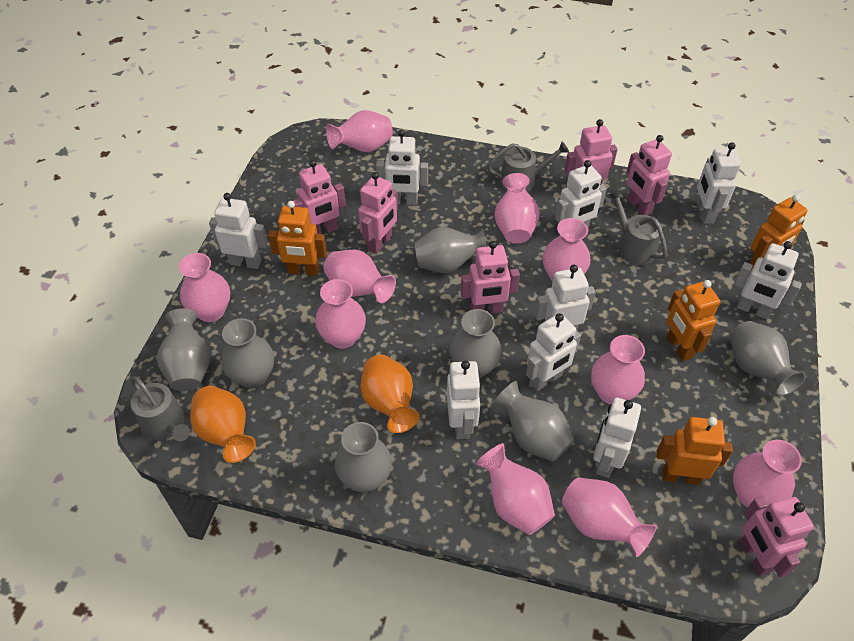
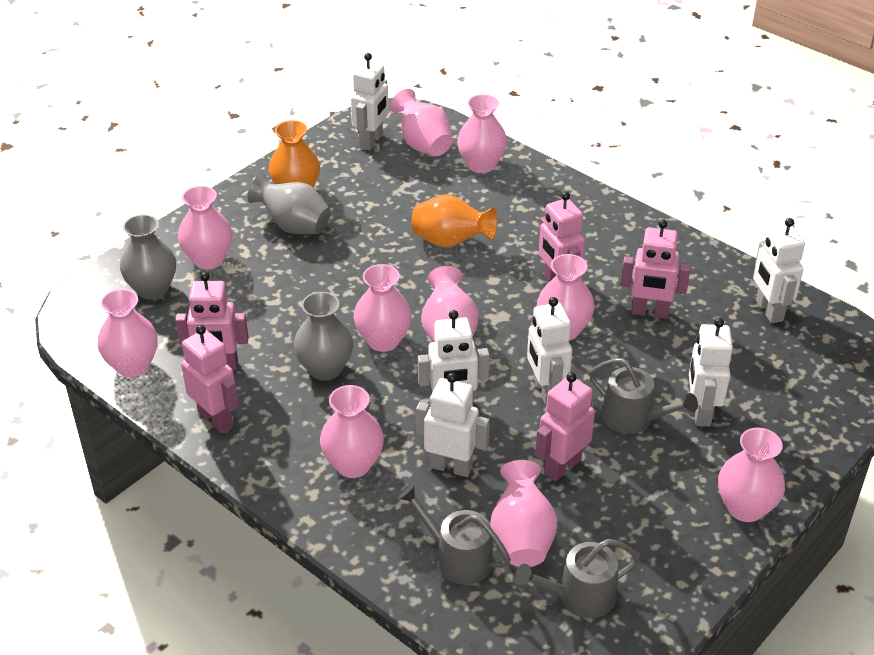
grey vase: [157,309,210,391] [221,318,274,388] [335,422,392,492] [414,227,487,273] [450,309,502,378] [493,381,574,462] [730,321,806,396] = 7 -> [120,214,176,300] [248,173,331,234] [294,292,353,381] = 3
orange robot: [268,201,327,276] [657,417,733,485] [666,280,720,361] [750,194,808,270] = 4 -> none = 0
pink robot: [293,160,346,234] [358,172,398,254] [461,241,520,313] [564,119,618,185] [626,135,672,215] [740,497,814,577] = 6 -> [175,272,249,370] [181,325,239,433] [535,372,595,481] [539,192,585,282] [621,219,691,319] = 5
white robot: [209,193,268,269] [376,130,428,205] [447,361,481,439] [526,313,581,391] [534,265,596,330] [555,160,607,228] [593,397,641,478] [697,142,741,224] [734,241,802,319] = 9 -> [351,53,389,150] [416,373,490,477] [418,310,490,407] [527,297,572,405] [689,318,733,427] [753,218,805,323] = 6

